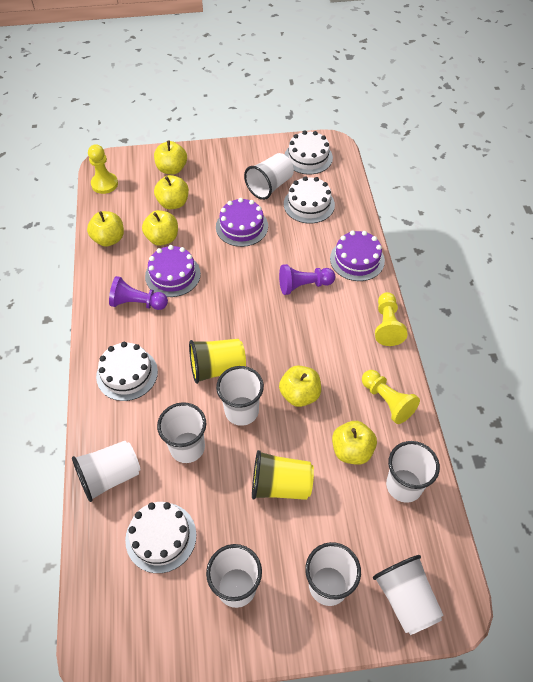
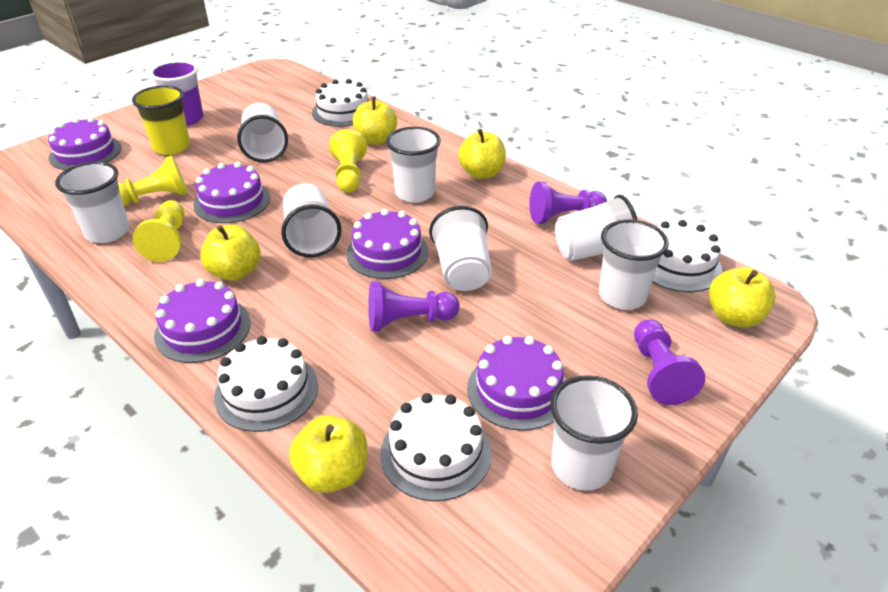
purple cake: [145,245,201,297] [216,198,268,247] [330,230,385,281] = 3 -> [48,117,122,170] [154,279,250,363] [193,162,270,223] [346,209,429,279] [467,336,566,431] = 5
purple cup: none = 0 -> [150,60,204,126] = 1
purple pawn: [109,276,168,310] [279,264,335,295] = 2 -> [368,282,460,332] [529,182,607,224] [634,320,705,405] = 3
yellow apple: [87,211,124,247] [142,210,178,246] [154,140,187,174] [154,175,189,209] [279,366,321,407] [332,421,377,465] = 6 -> [200,224,261,281] [289,415,367,493] [353,97,397,145] [458,129,506,179] [709,267,776,327] = 5
yellow cup: [189,339,246,384] [252,450,314,500] = 2 -> [132,85,190,155] = 1

